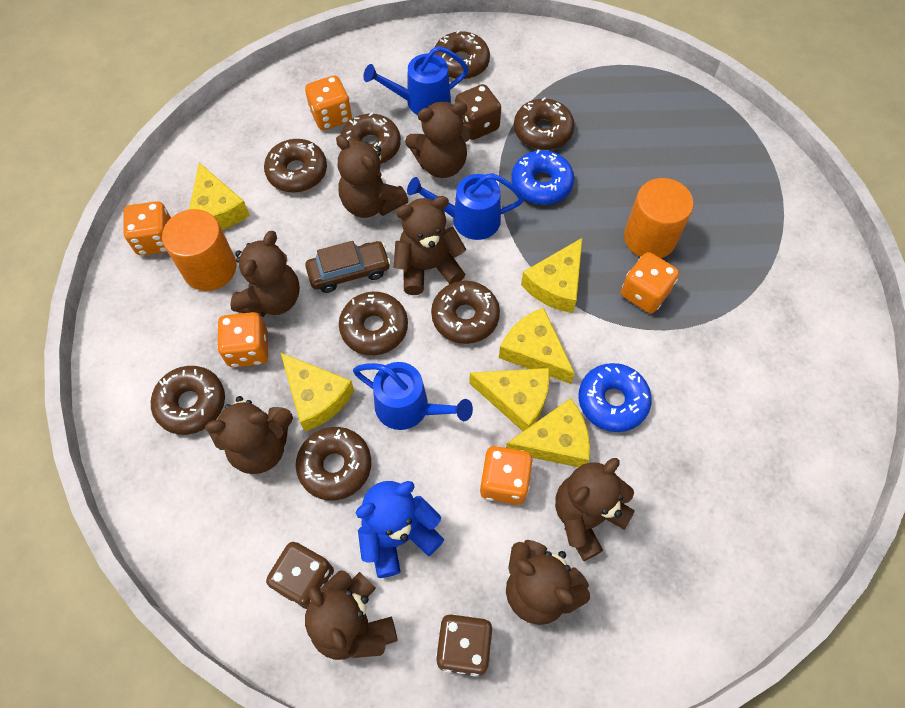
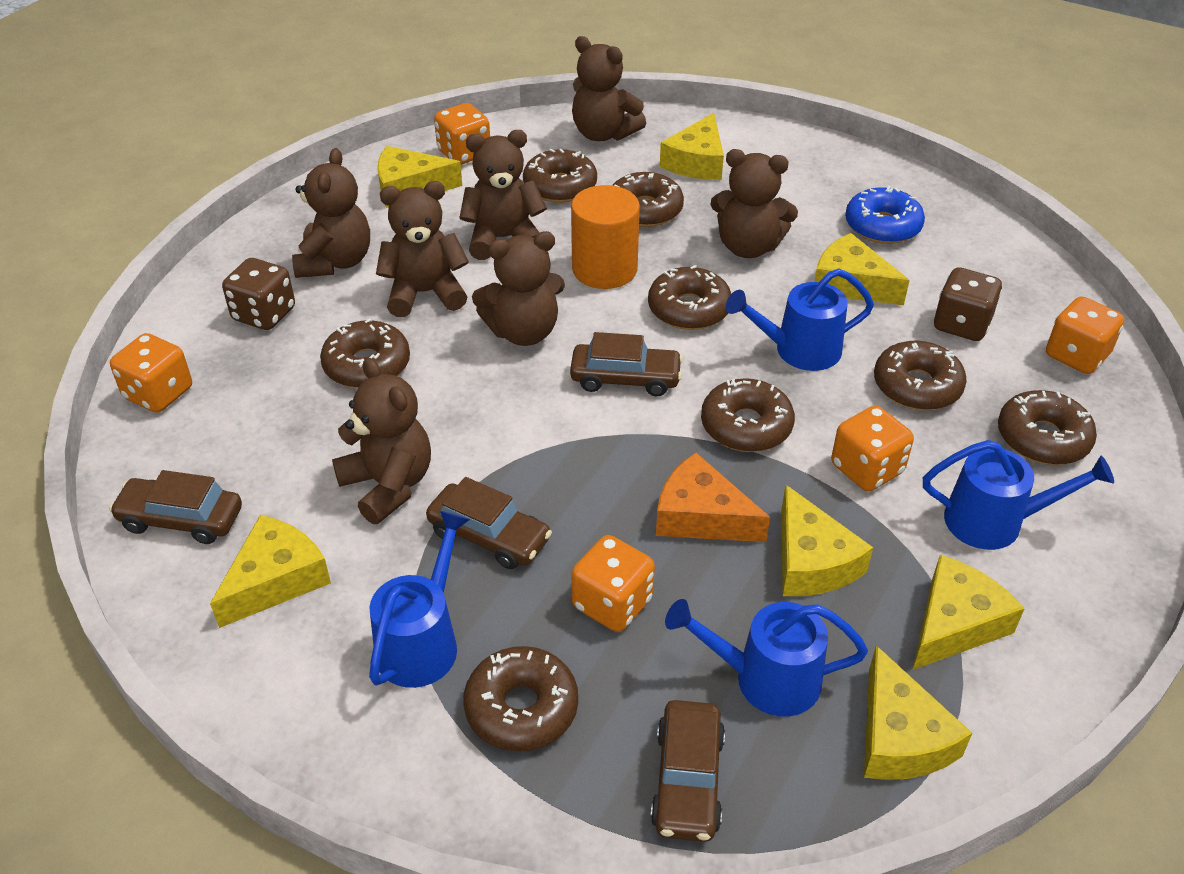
blue donut: [511,149,574,205] [578,363,652,432] = 2 -> [845,186,925,244] = 1
blue teddy bear: [356,481,444,578] = 1 -> none = 0
blue watering can: [353,362,473,430] [363,46,469,115] [407,173,524,240] = 3 -> [369,511,470,688] [665,599,868,717] [726,269,874,371] [923,440,1114,550] = 4
brown car: [305,241,391,293] = 1 -> [109,470,242,544] [426,477,552,569] [570,332,683,396] [650,700,725,842] = 4
brown dice: [266,542,334,609] [436,614,492,677] [455,84,501,140] = 3 -> [222,258,295,330] [934,268,1002,341] = 2
brown teddy bear: [205,396,293,474] [230,231,300,317] [305,570,398,660] [336,135,408,218] [394,196,466,295] [405,102,473,178] [506,540,590,625] [555,458,635,561] = 8 -> [292,148,370,278] [332,358,431,524] [376,181,469,317] [459,130,547,260] [472,231,565,346] [572,36,646,141] [710,149,798,258] = 7
orange cheese: none = 0 -> [656,453,770,542] = 1
orange cylinder: [162,209,236,291] [624,178,694,258] = 2 -> [571,185,640,289] = 1
yellow cheese: [189,163,250,230] [281,353,354,432] [469,368,549,431] [499,308,575,384] [506,398,590,467] [521,237,583,313] = 6 -> [210,515,331,628] [377,146,462,208] [660,113,724,180] [781,485,873,596] [814,233,910,305] [864,645,972,780] [913,555,1025,670] = 7

